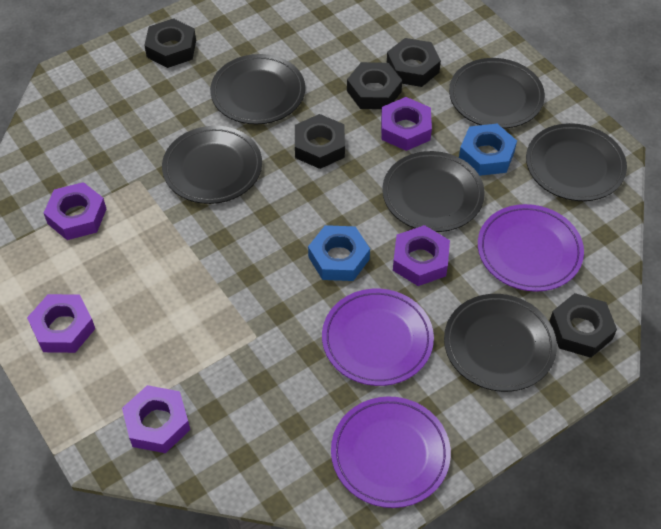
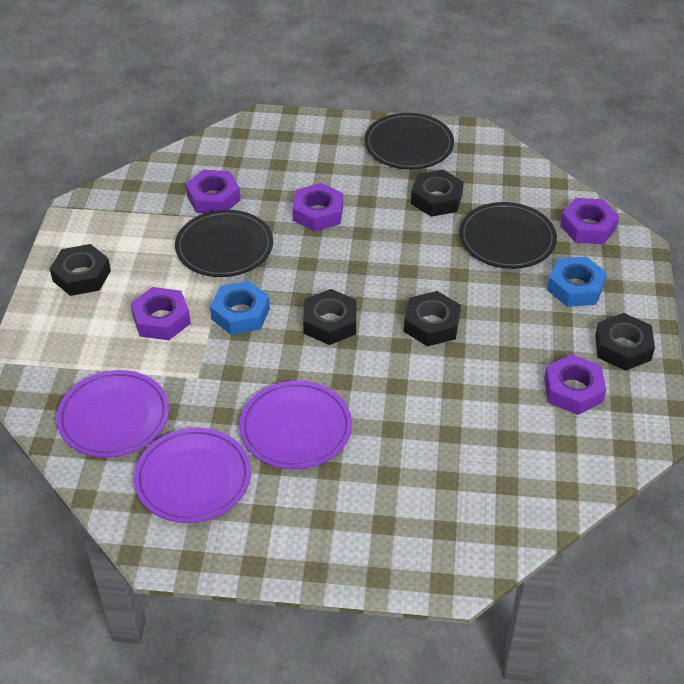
black plate: [162,126,262,204] [210,54,305,124] [382,151,485,232] [444,294,557,392] [449,58,545,129] [526,123,627,201] = 6 -> [175,210,273,277] [364,113,454,169] [459,202,557,269] = 3

